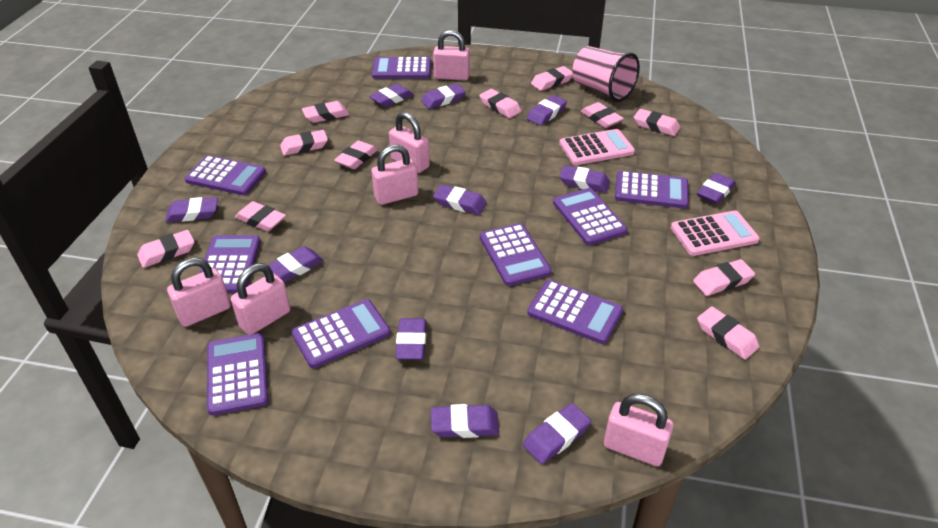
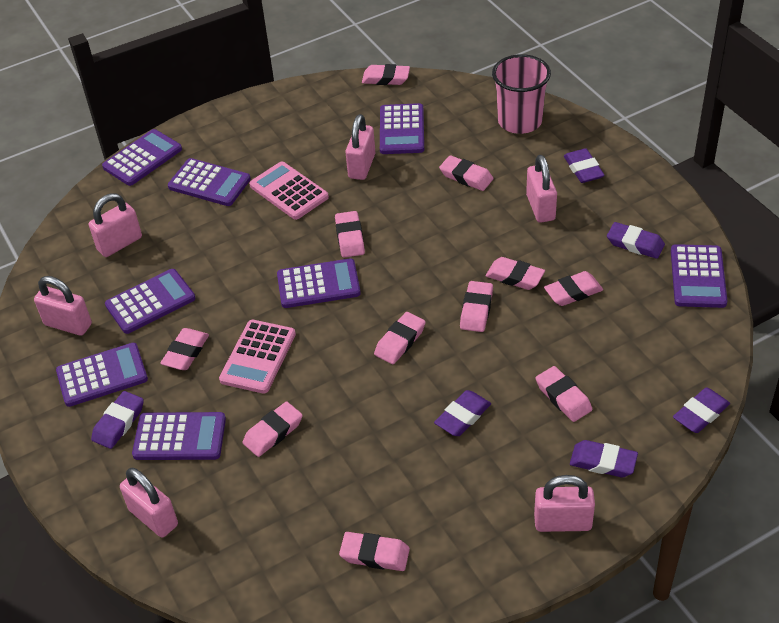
purple calculator: [185,155,266,195] [200,235,261,293] [207,333,268,415] [291,299,390,368] [372,57,431,79] [480,223,551,286] [527,280,623,344] [553,188,627,245] [615,171,689,209] = 9 -> [56,343,148,407] [102,129,182,186] [105,269,195,334] [132,412,226,460] [168,158,251,206] [277,258,361,308] [380,103,424,154] [671,244,727,308] = 8
purple eraser: [166,197,218,222] [268,246,324,283] [369,84,413,107] [395,318,426,360] [421,84,466,109] [431,404,499,438] [433,185,487,215] [523,403,591,464] [527,95,567,125] [559,165,610,193] [697,173,736,204] = 11 -> [91,391,144,449] [434,390,491,436] [564,148,605,183] [570,440,638,477] [607,222,665,259] [673,388,730,433] = 6

